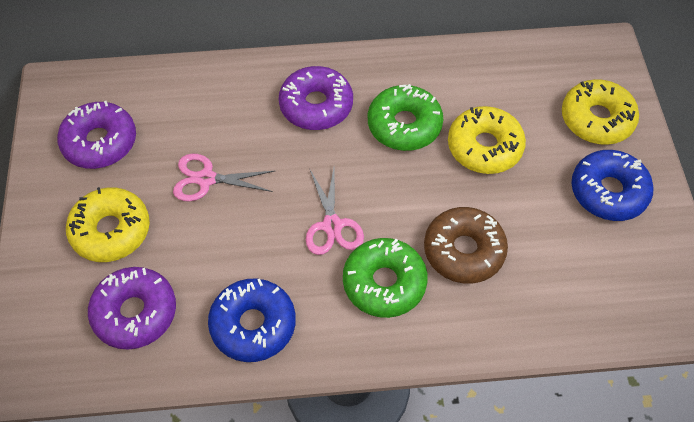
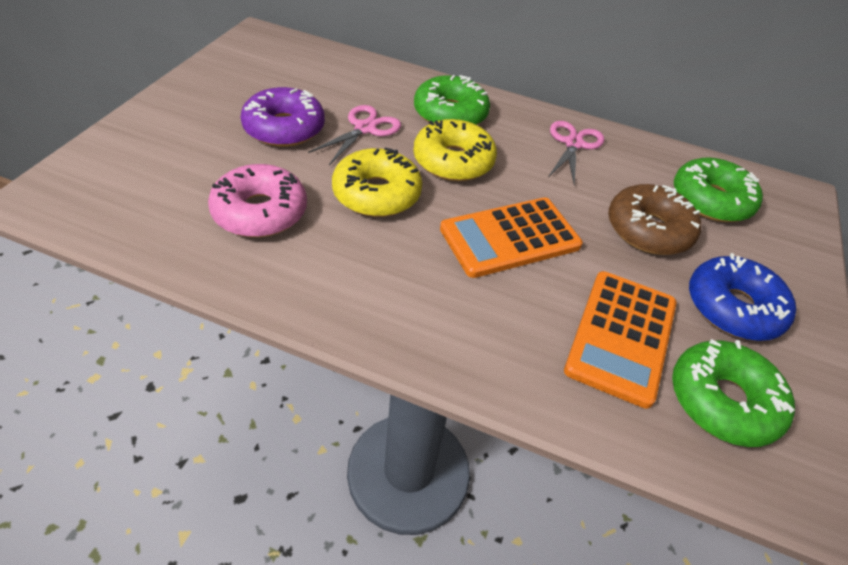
blue donut: [208,279,296,362] [571,150,653,221] = 2 -> [689,253,796,341] = 1
green donut: [343,238,428,318] [368,84,443,151] = 2 -> [414,75,490,125] [672,339,795,447] [674,157,763,222] = 3
orange calculator: none = 0 -> [440,198,583,278] [564,271,677,409] = 2
pink donut: none = 0 -> [208,164,307,237] = 1
purple donut: [57,101,136,169] [88,267,176,350] [279,66,353,130] = 3 -> [241,87,325,147] = 1
yellow donut: [66,187,150,262] [448,106,526,174] [562,79,639,145] = 3 -> [332,148,422,217] [413,119,497,181] = 2

